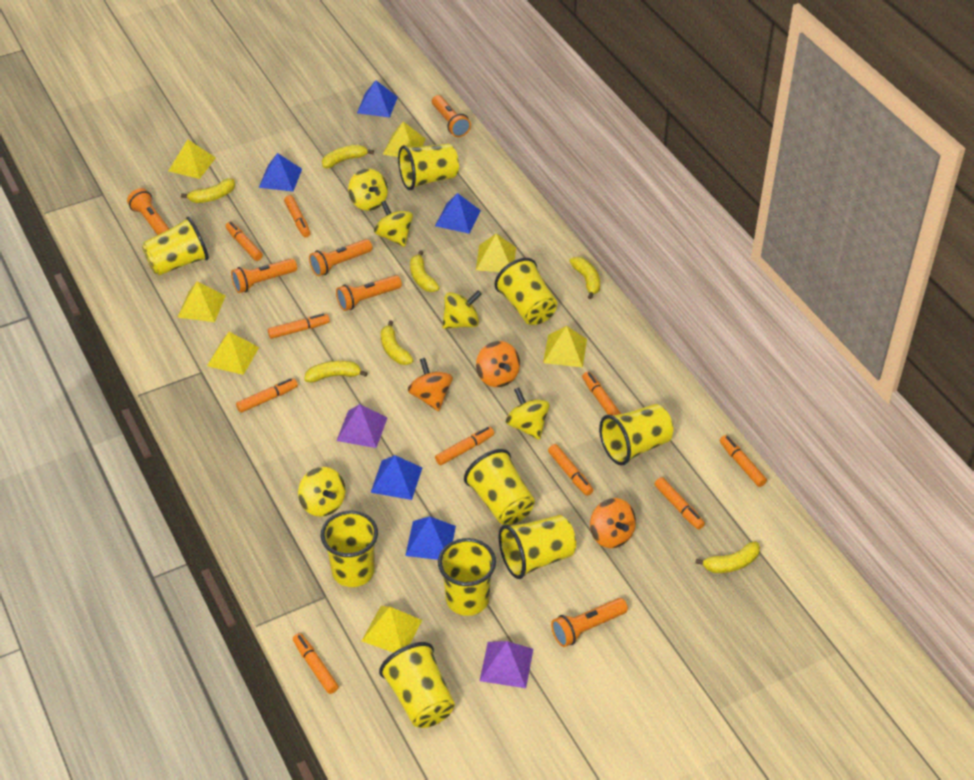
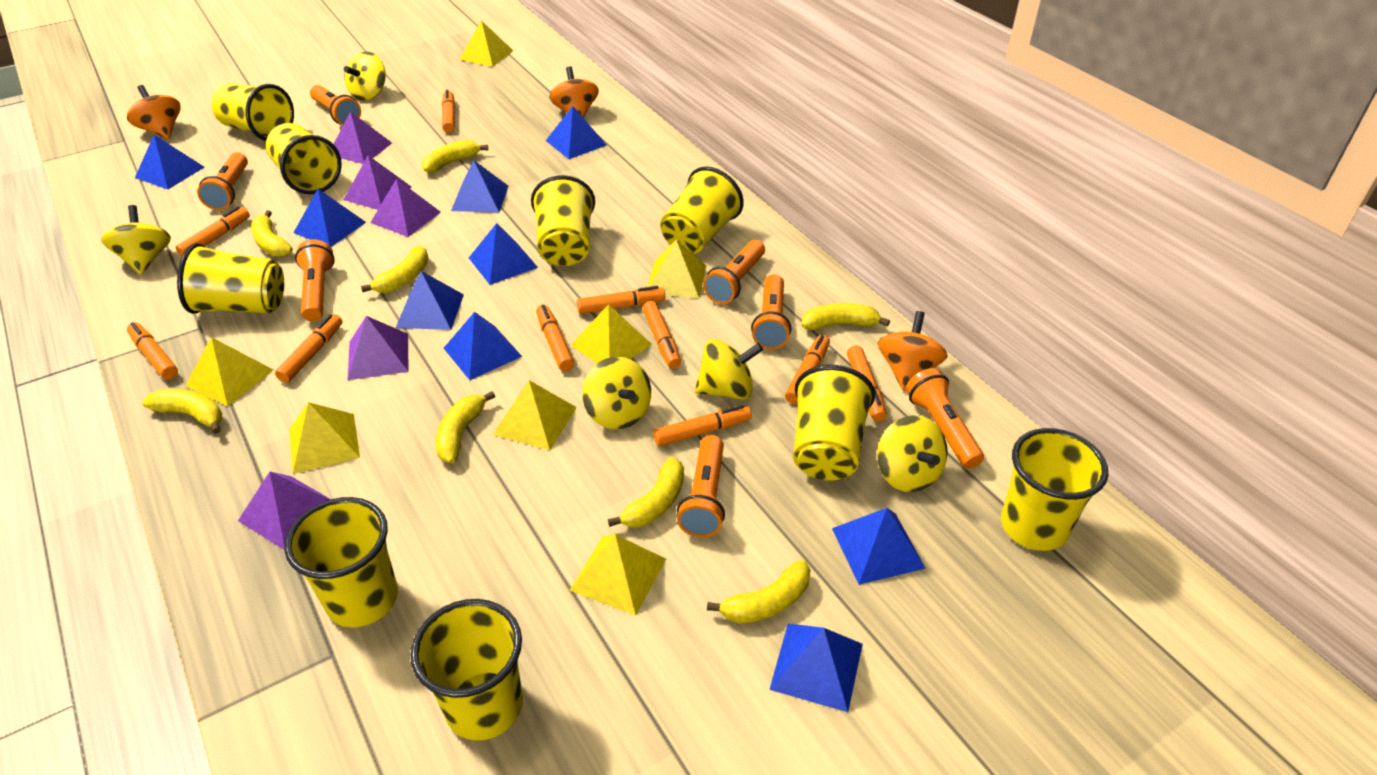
blue pyramid: [259,153,302,192] [357,80,398,118] [370,455,422,500] [405,516,456,560] [435,193,481,234] = 5 -> [135,135,204,189] [293,189,366,247] [396,271,464,330] [444,312,522,380] [451,160,508,213] [469,223,538,285] [546,106,607,159] [769,624,863,712] [832,508,926,585] = 9
orange flashlight: [127,188,169,235] [231,258,297,293] [309,239,372,276] [336,275,402,311] [432,95,471,137] [551,598,628,647] = 6 -> [197,152,248,210] [295,239,335,321] [310,85,361,125] [677,435,725,537] [703,240,765,304] [751,274,791,349] [906,368,984,469] = 7
purple pyramid: [336,404,387,448] [480,641,533,688] = 2 -> [238,472,330,550] [334,112,392,164] [343,155,411,210] [347,316,409,380] [370,179,441,237] = 5
yellow banana: [181,179,235,203] [304,361,368,383] [322,145,374,168] [381,320,413,365] [410,250,439,292] [569,257,600,299] [695,541,760,573] = 7 -> [142,389,222,434] [251,210,293,257] [361,246,429,293] [422,140,488,173] [435,391,495,463] [608,457,684,528] [707,560,810,624] [801,303,890,330] = 8

